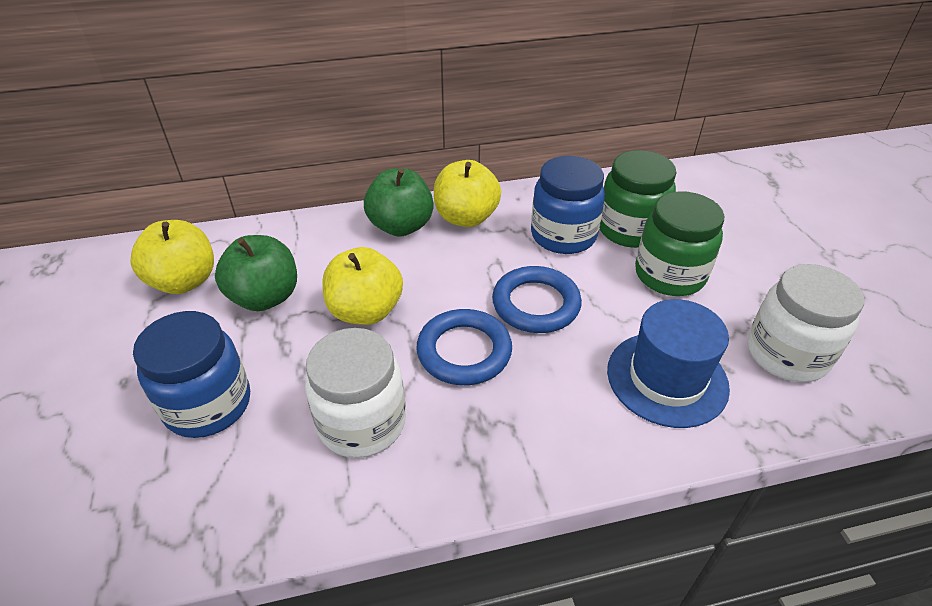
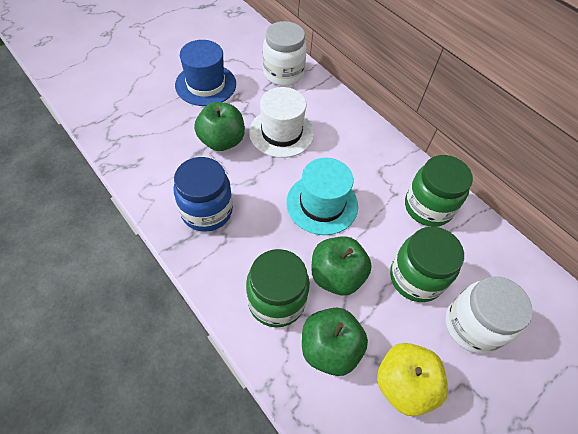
blue jar: [133,311,250,438] [531,156,605,254] = 2 -> [173,157,233,232] = 1
blue ring: [416,309,512,385] [492,266,582,333] = 2 -> none = 0
green apple: [215,235,297,311] [364,168,434,237] = 2 -> [194,102,245,151] [302,308,368,376] [311,236,372,295] = 3
green jar: [600,150,676,248] [635,191,724,296] = 2 -> [246,249,310,328] [390,227,464,302] [405,155,473,227] = 3
turquoise hat: none = 0 -> [286,158,358,235] = 1
white hat: none = 0 -> [249,87,314,158] = 1
yellow apple: [130,220,214,294] [322,247,403,325] [434,160,501,227] = 3 -> [377,343,448,416] = 1

